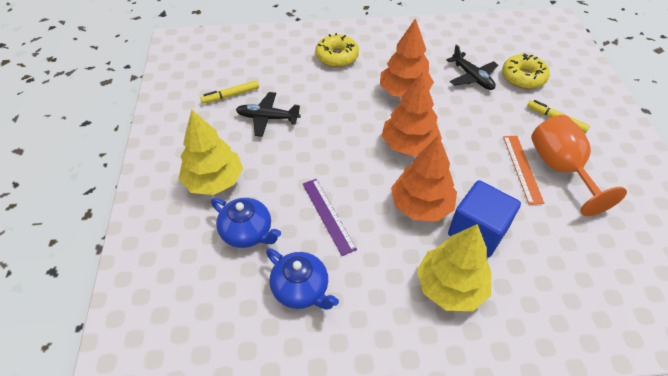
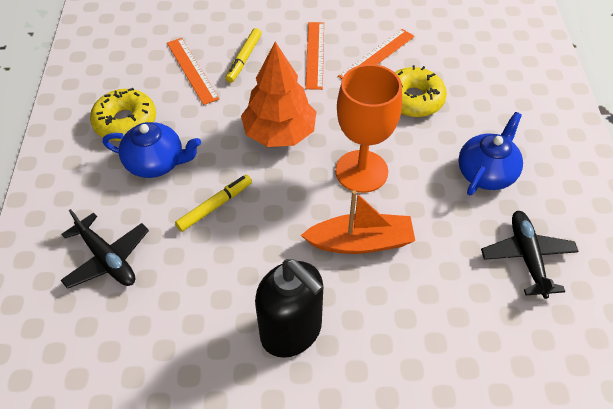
black soap dispenser: none = 0 -> [255,259,323,358] = 1
blue cube: [448,180,521,258] = 1 -> none = 0
orange boat: none = 0 -> [301,190,415,254] = 1
orange ruler: [503,136,545,205] = 1 -> [167,38,220,105] [305,22,324,90] [338,29,414,79] = 3
orange tree: [380,18,434,97] [382,72,442,156] [391,135,457,222] = 3 -> [241,42,316,147] = 1
purple ruler: [303,179,357,256] = 1 -> none = 0
yellow tree: [179,110,243,195] [417,224,491,311] = 2 -> none = 0

